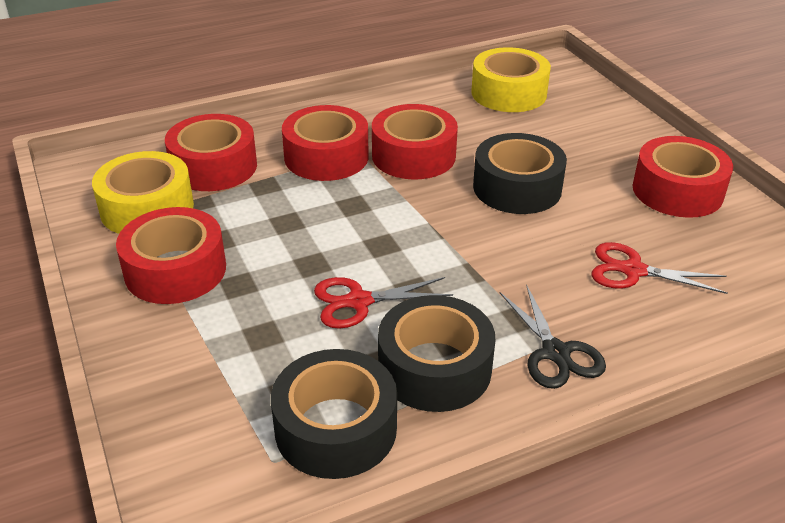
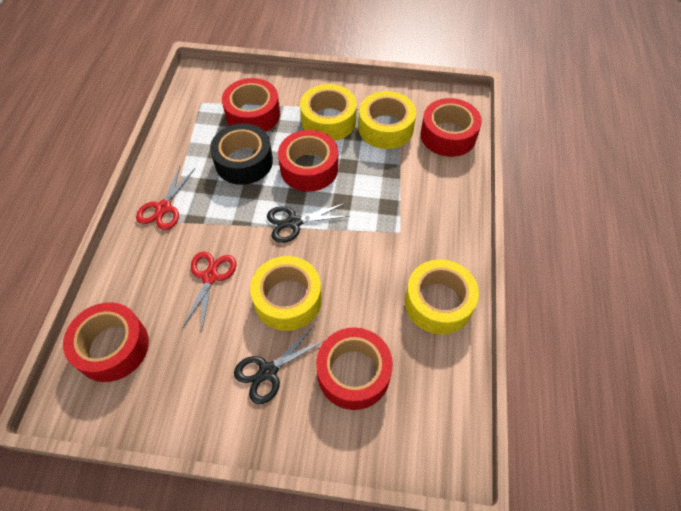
black scissors: [500,284,606,389] = 1 -> [234,326,325,404] [267,203,350,243] = 2
black tape: [271,349,397,479] [378,295,495,412] [473,133,567,214] = 3 -> [210,124,273,185] = 1
yellow tape: [92,151,194,234] [471,47,551,112] = 2 -> [250,256,322,331] [300,84,357,141] [359,91,416,149] [405,259,479,334] = 4

